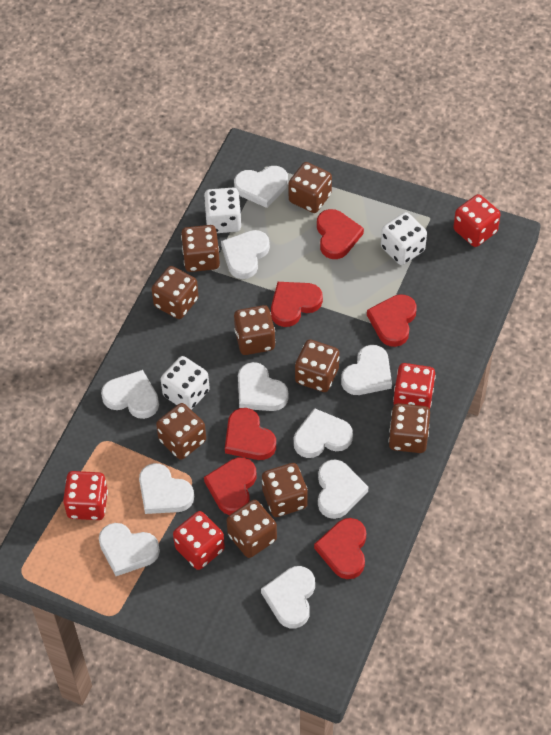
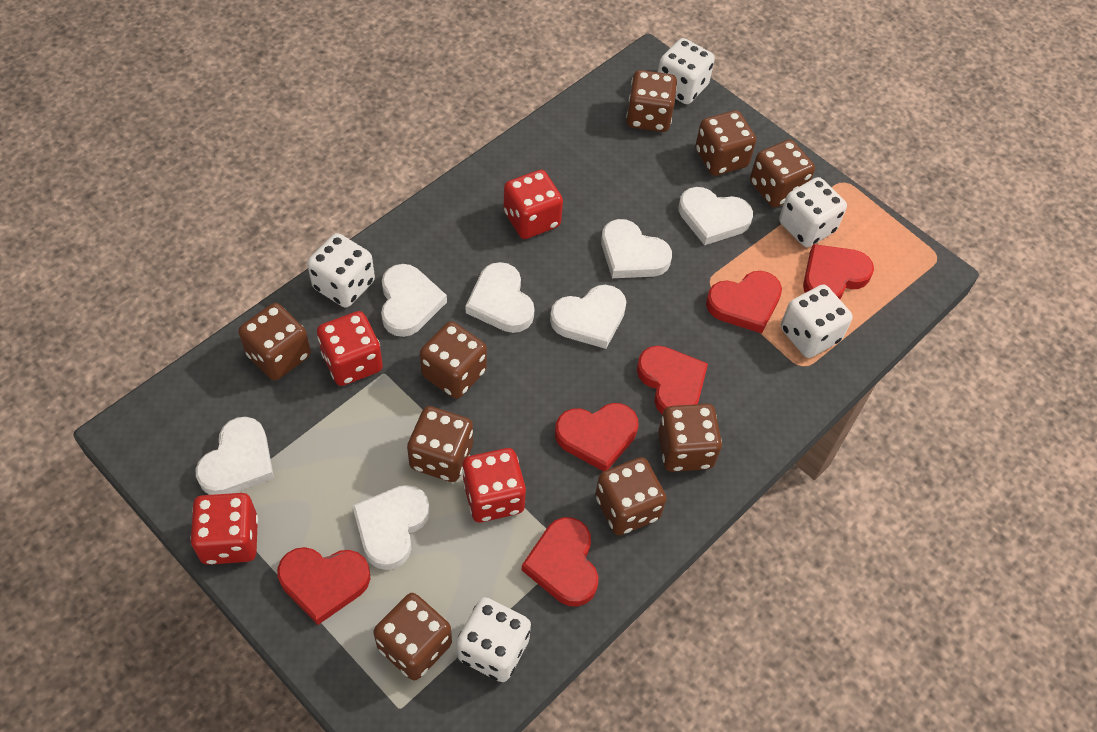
white dice: [161,356,210,410] [204,188,241,233] [381,212,427,265] = 3 -> [307,233,375,308] [457,597,531,682] [658,38,715,104] [779,177,847,247] [781,284,853,358] = 5
white heart: [99,523,160,576] [101,370,159,419] [139,463,194,514] [221,230,270,279] [234,166,288,208] [238,362,289,411] [261,566,315,628] [294,408,353,458] [318,459,368,519] [341,345,392,395] = 10 -> [196,417,274,495] [352,485,430,570] [381,264,447,337] [466,262,535,333] [550,285,626,349] [601,219,672,278] [678,187,753,245] = 7

